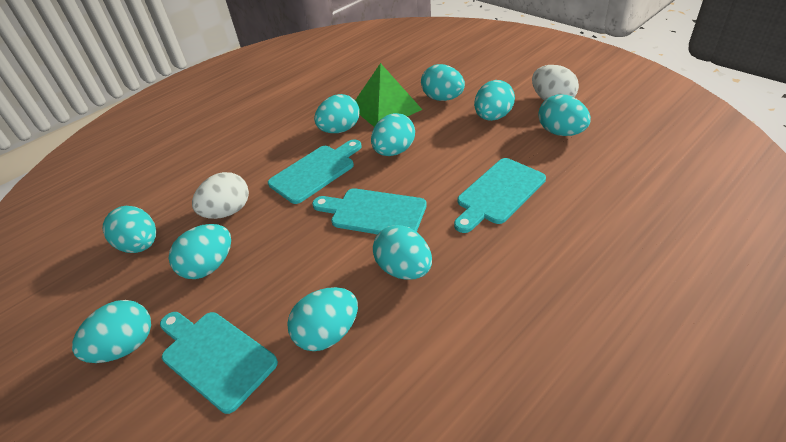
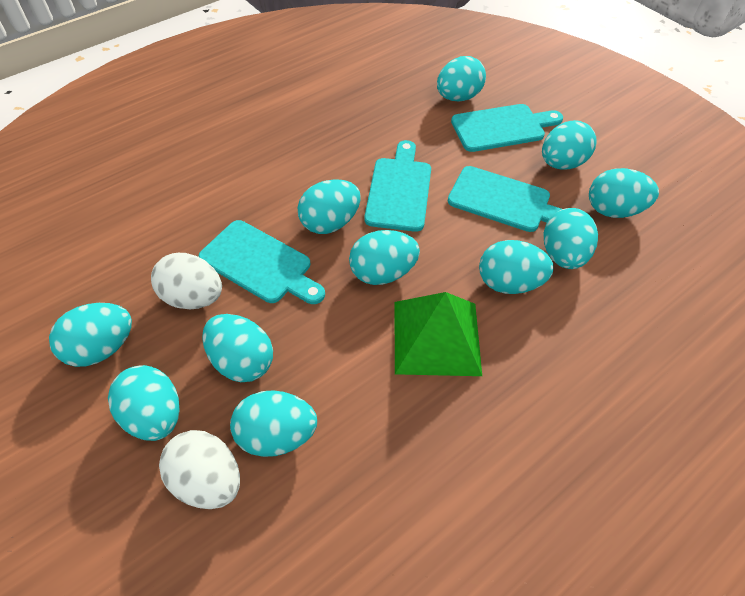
turquoise egg: [72,300,151,363] [103,206,156,253] [169,224,231,279] [287,287,358,351] [314,94,360,133] [371,113,415,156] [373,225,432,280] [421,64,465,101] [474,80,515,121] [538,94,591,136] = 10 -> [49,303,132,367] [108,365,180,441] [202,314,273,382] [230,390,317,457] [297,179,361,234] [349,230,420,285] [437,56,486,102] [479,240,554,294] [542,120,597,170] [543,208,598,269] [589,168,659,218] = 11

